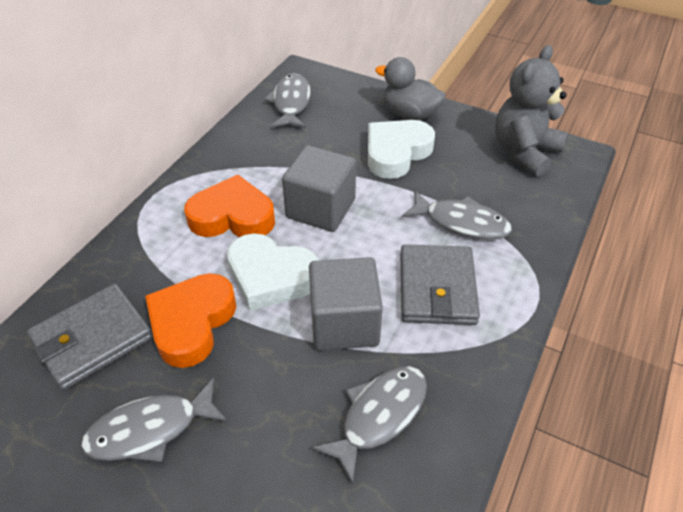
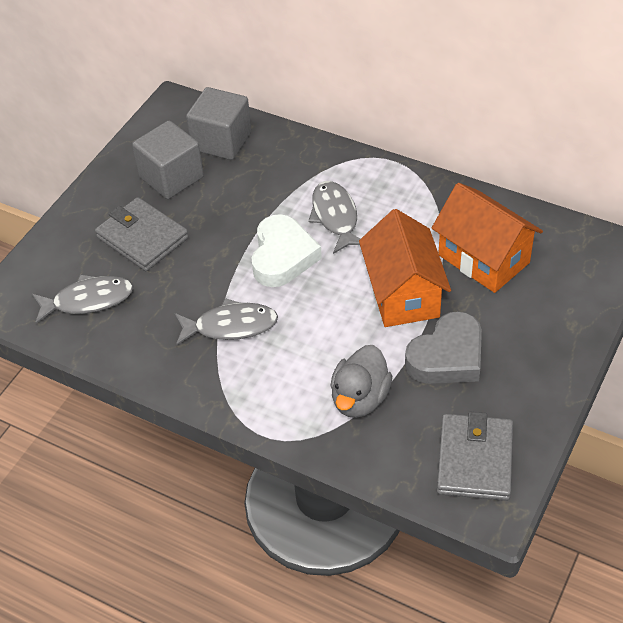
grey fish: [81,378,228,462] [264,73,311,128] [311,366,427,484] [402,190,512,240] = 4 -> [32,274,133,324] [175,298,278,346] [308,181,360,254] = 3
grey heart: none = 0 -> [405,311,482,384] = 1
grey teddy bear: [495,45,567,177] = 1 -> none = 0
orange heart: [145,273,237,368] [184,175,275,237] = 2 -> none = 0
orange house: none = 0 -> [359,209,451,327] [432,183,543,293] = 2
white heart: [227,233,318,311] [368,120,435,179] = 2 -> [252,214,322,287] = 1

